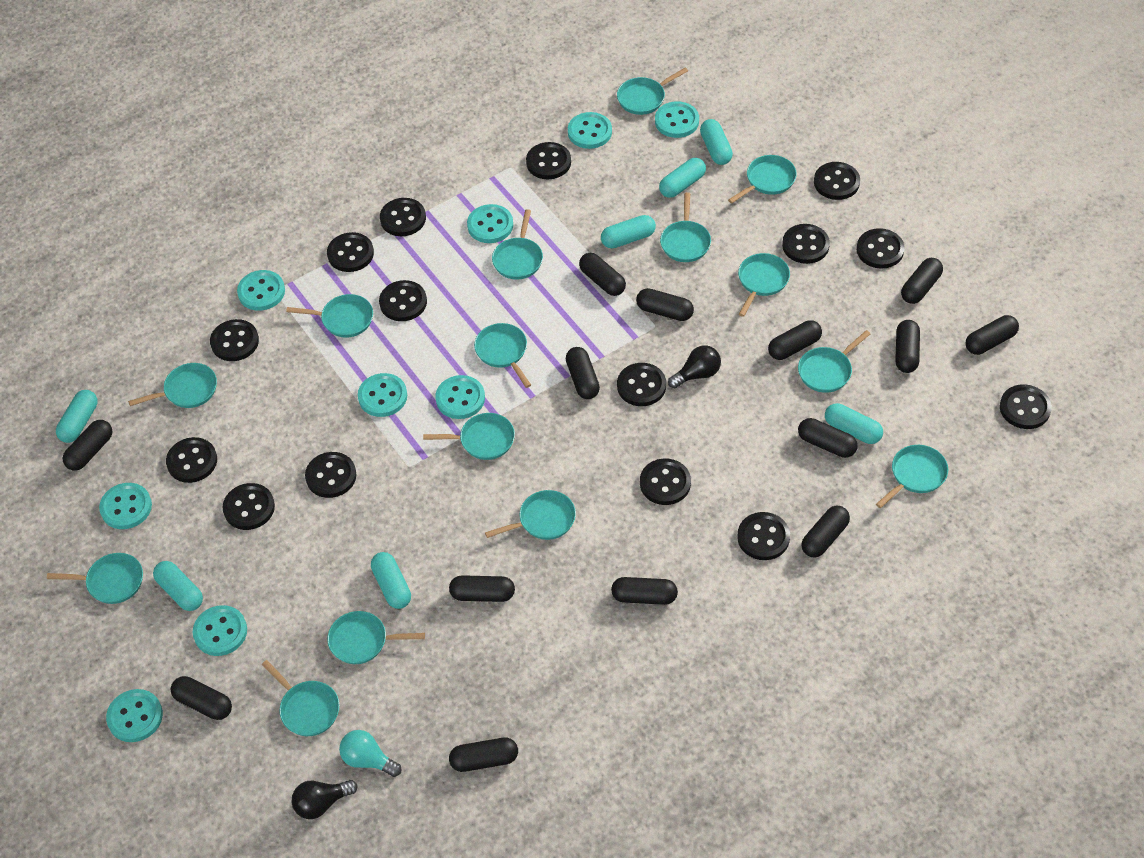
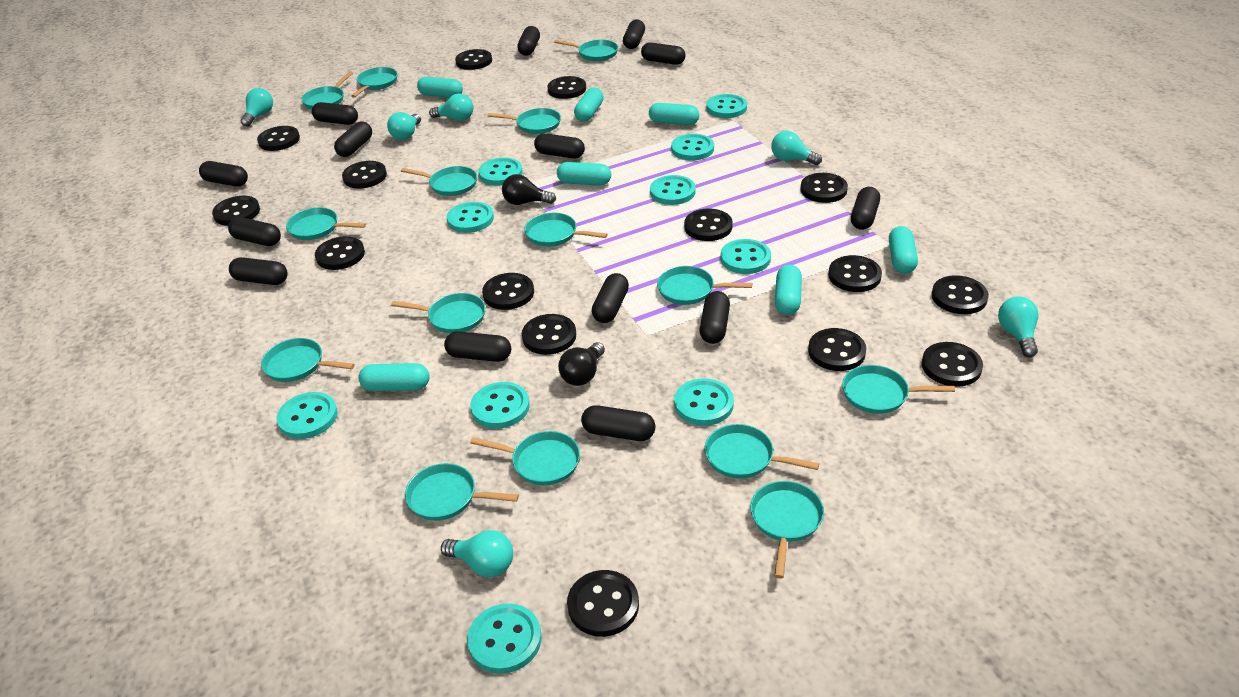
turquoise button: [99,483,152,529] [106,689,163,742] [193,605,247,656] [237,270,285,311] [358,373,407,417] [435,375,485,419] [467,204,513,243] [568,112,612,149] [655,101,699,138] = 9 -> [276,392,338,439] [447,202,494,233] [467,603,541,674] [470,382,530,429] [478,157,523,186] [650,175,696,205] [671,134,714,160] [674,378,734,426] [706,94,747,118] [720,239,771,274] = 10
turquoise light bulb: [339,730,401,777] = 1 -> [241,88,273,127] [387,112,421,140] [429,93,473,121] [441,530,513,577] [771,131,822,165] [998,297,1039,357] = 6

